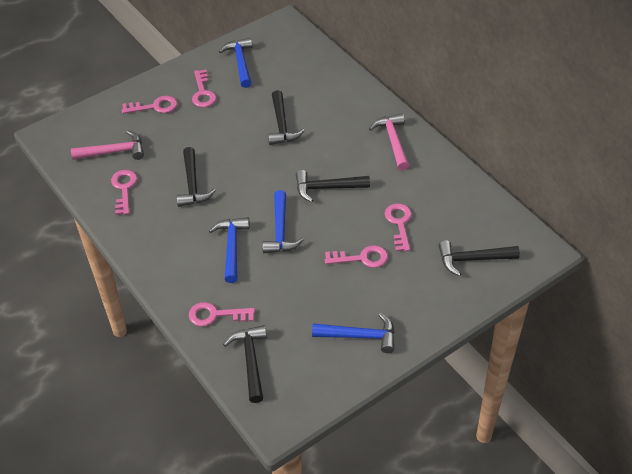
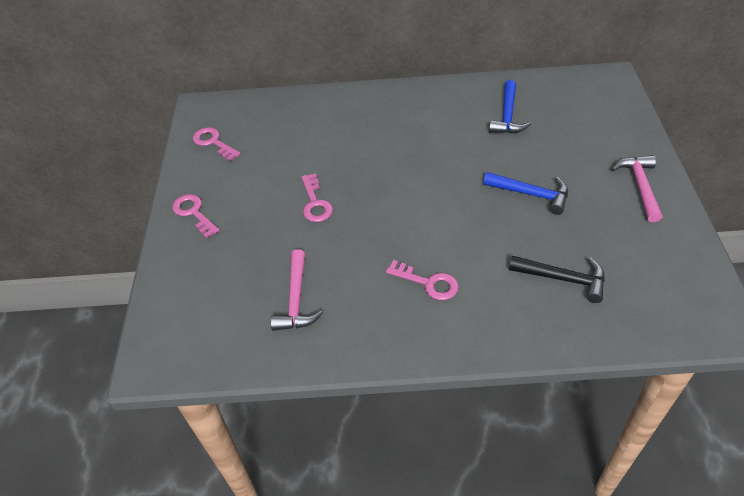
black hammer: [176,147,216,207] [223,325,267,403] [268,90,305,145] [296,170,370,202] [438,240,520,276] = 5 -> [509,256,605,303] = 1
blue hammer: [209,217,250,283] [219,38,253,88] [263,190,304,253] [312,313,395,353] = 4 -> [483,172,568,215] [489,80,531,134] = 2
pink key: [111,170,137,215] [122,96,177,114] [189,302,255,326] [192,70,216,107] [325,245,388,268] [385,203,412,251] = 6 -> [172,194,220,239] [193,127,241,161] [301,173,333,222] [386,260,459,300] = 4

